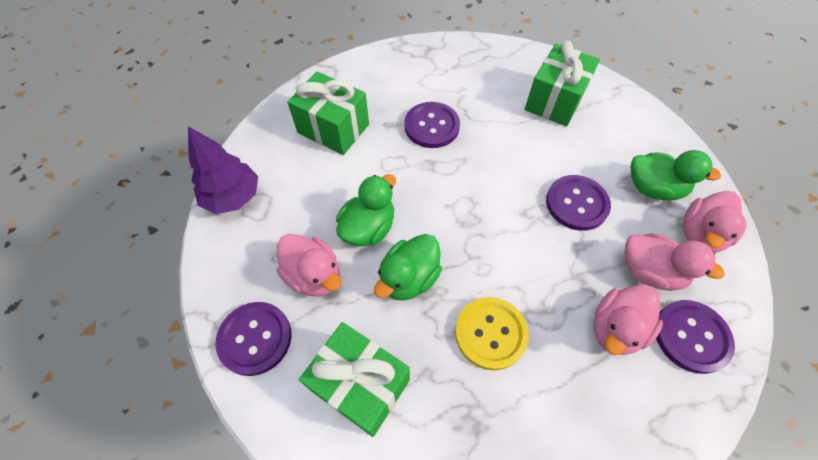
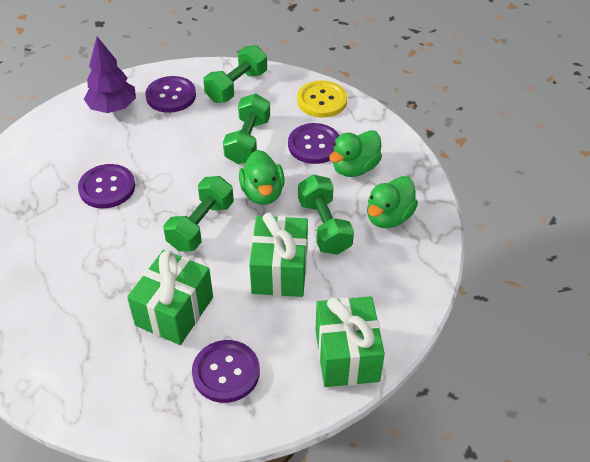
green dumbbell: none = 0 -> [163,176,234,251] [203,45,267,103] [223,93,270,165] [298,175,354,255] = 4
pink duck: [277,234,341,297] [593,284,663,355] [624,233,725,291] [684,191,747,253] = 4 -> none = 0

